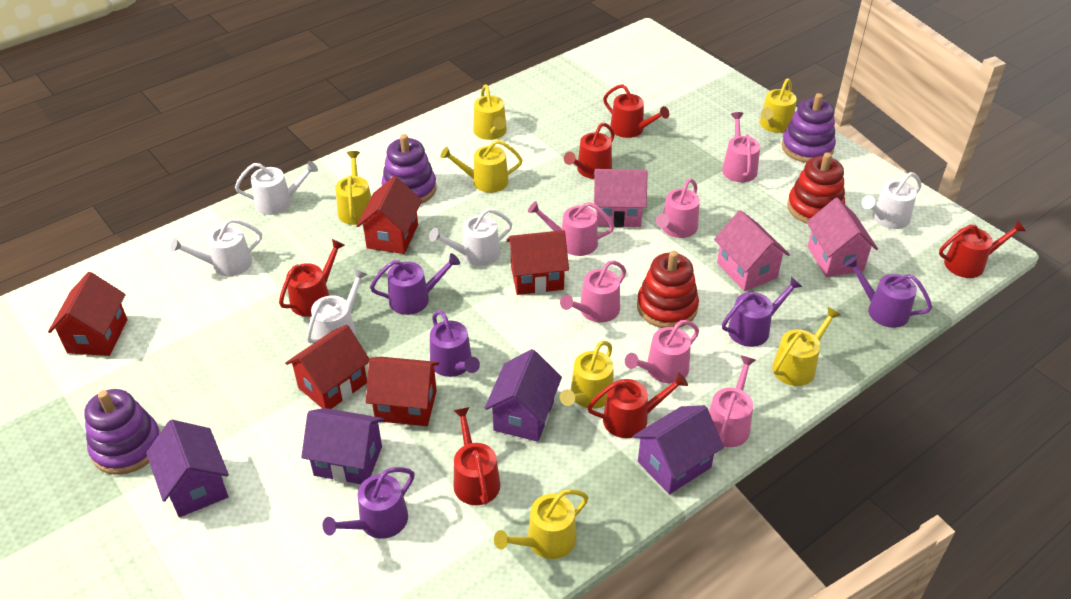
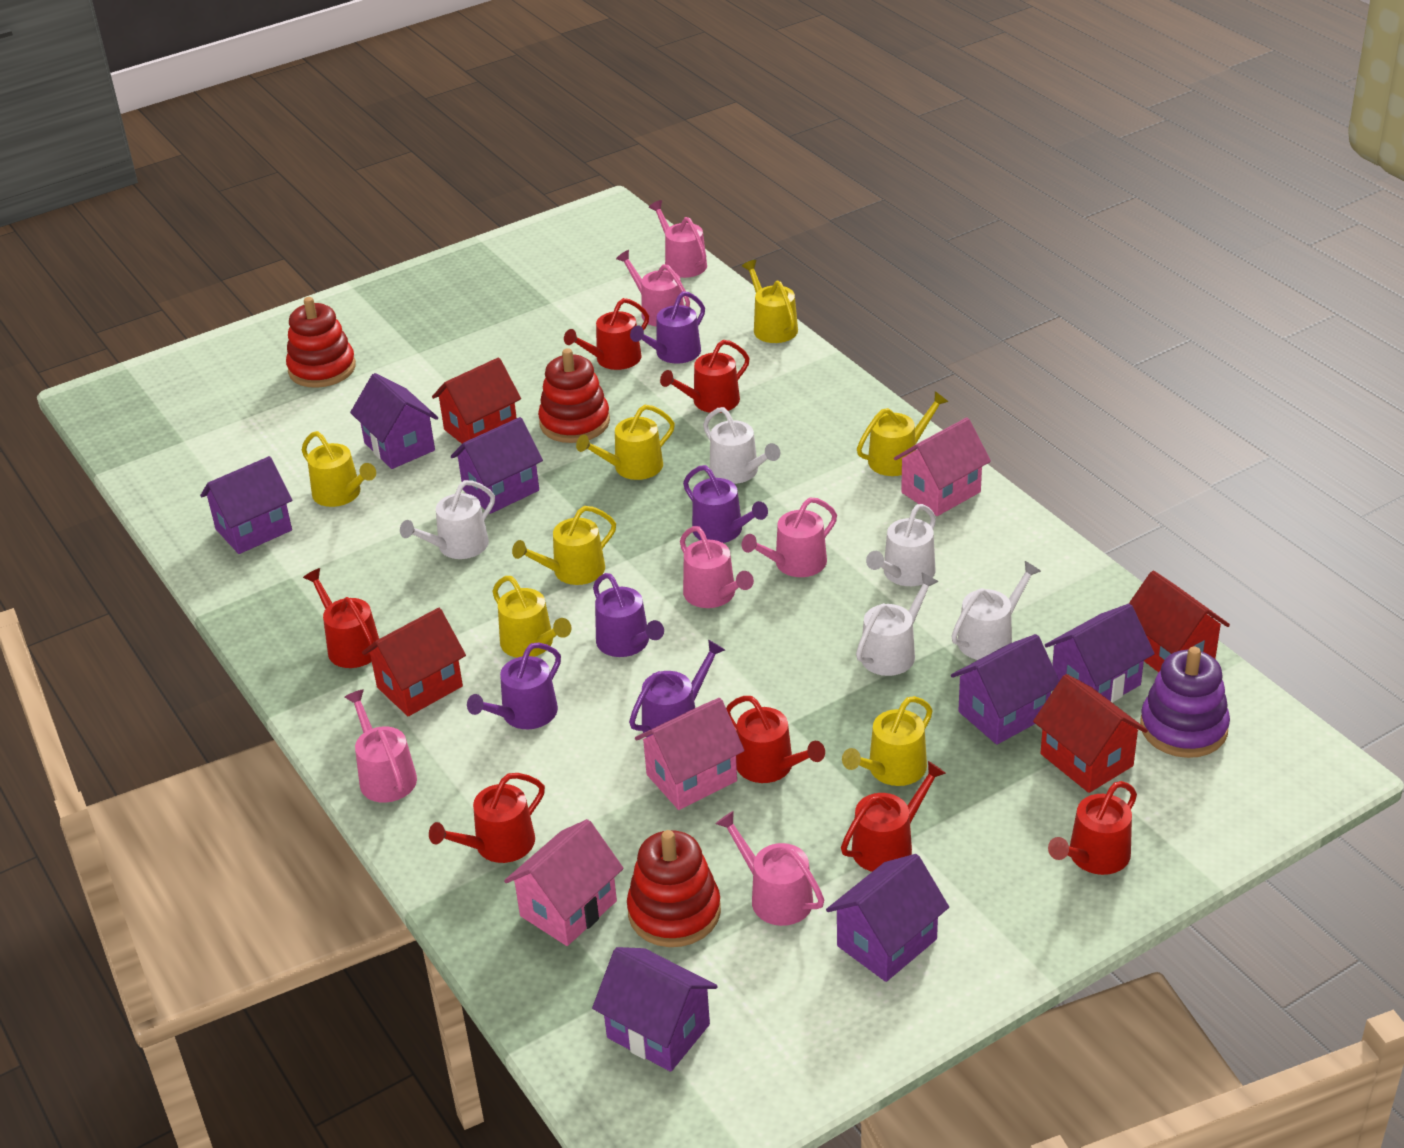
purple house: [146,420,229,517] [301,408,384,484] [485,349,562,442] [633,405,724,494] = 4 -> [200,456,292,554] [350,373,438,469] [451,417,543,514] [592,947,718,1072] [826,854,949,982] [951,634,1059,745] [1045,604,1155,703] = 7
purple stacking toy: [84,389,160,475] [382,134,436,204] [781,93,836,163] = 3 -> [1140,647,1230,758] = 1
red house: [48,272,127,356] [285,324,369,409] [356,176,422,254] [366,357,439,426] [506,230,569,295] = 5 -> [362,608,466,716] [432,357,521,444] [1033,674,1148,793] [1129,571,1230,672] = 4
red stacking toy: [637,251,699,328] [787,152,845,224] = 2 -> [286,297,356,388] [538,348,610,443] [627,830,721,947] = 3
red watering can: [279,239,345,317] [453,407,501,505] [564,123,615,179] [587,372,688,438] [603,84,669,138] [939,220,1026,278] = 6 -> [303,568,379,668] [429,773,545,863] [564,298,649,370] [660,340,750,413] [726,696,825,783] [841,761,946,872] [1048,781,1137,875] = 7

